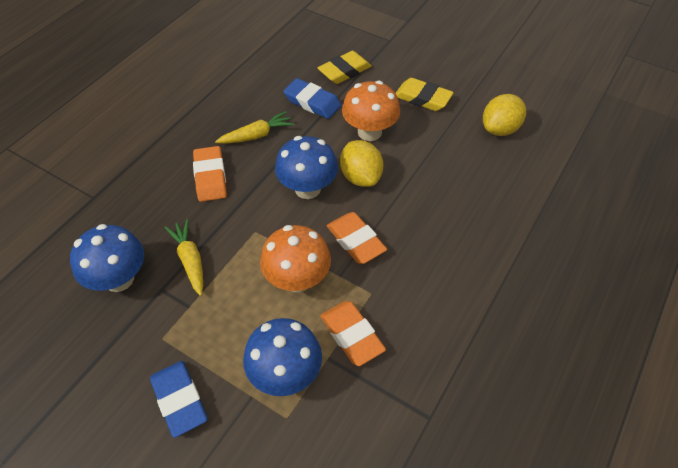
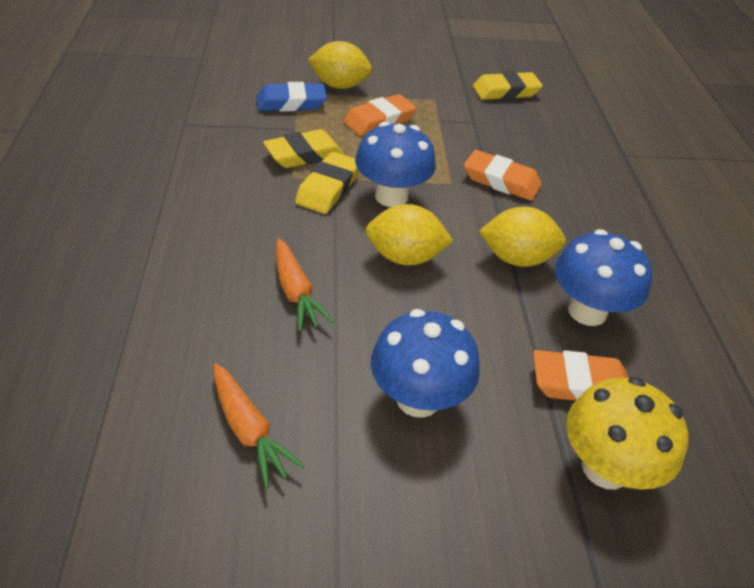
blue eraser: [150,361,208,438] [283,78,341,119] = 2 -> [257,82,327,112] = 1
orange carrot: none = 0 -> [213,363,305,488] [276,238,334,331] = 2
orange mushroom: [260,225,331,292] [342,81,400,141] = 2 -> none = 0
yellow carrot: [164,219,203,296] [215,111,294,144] = 2 -> none = 0
yellow eraser: [318,51,372,84] [396,78,454,111] = 2 -> [263,129,344,168] [295,151,359,214] [473,71,543,100] = 3
yellow lemon: [340,140,383,187] [483,94,526,136] = 2 -> [308,41,372,89] [365,204,453,265] [479,207,566,267] = 3
yellow mushroom: none = 0 -> [566,377,688,490] = 1

